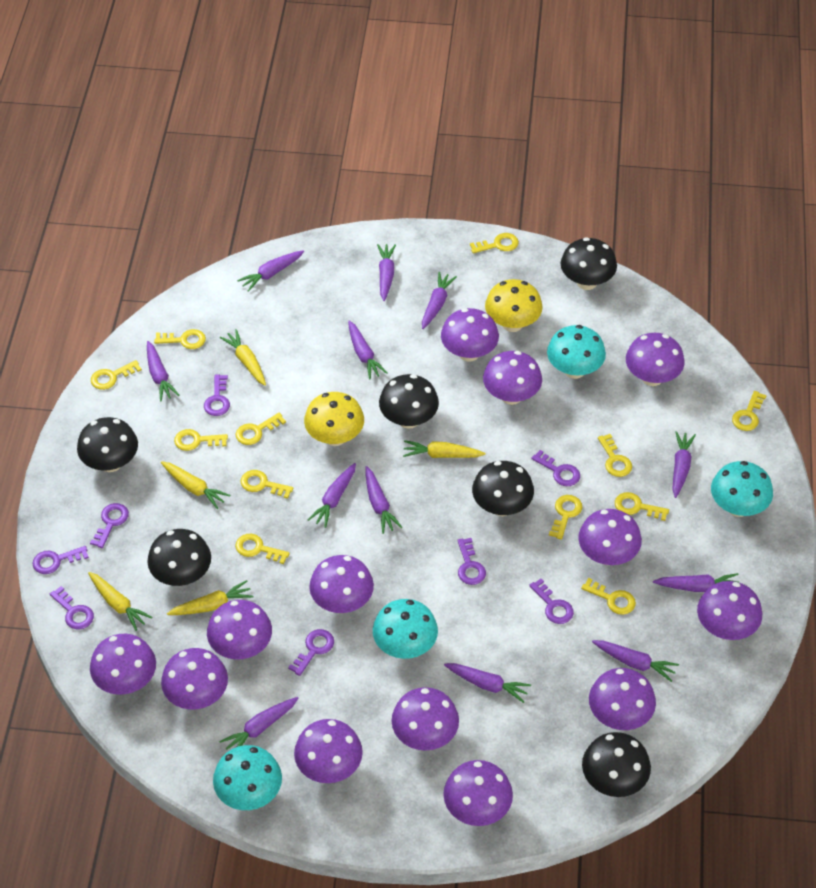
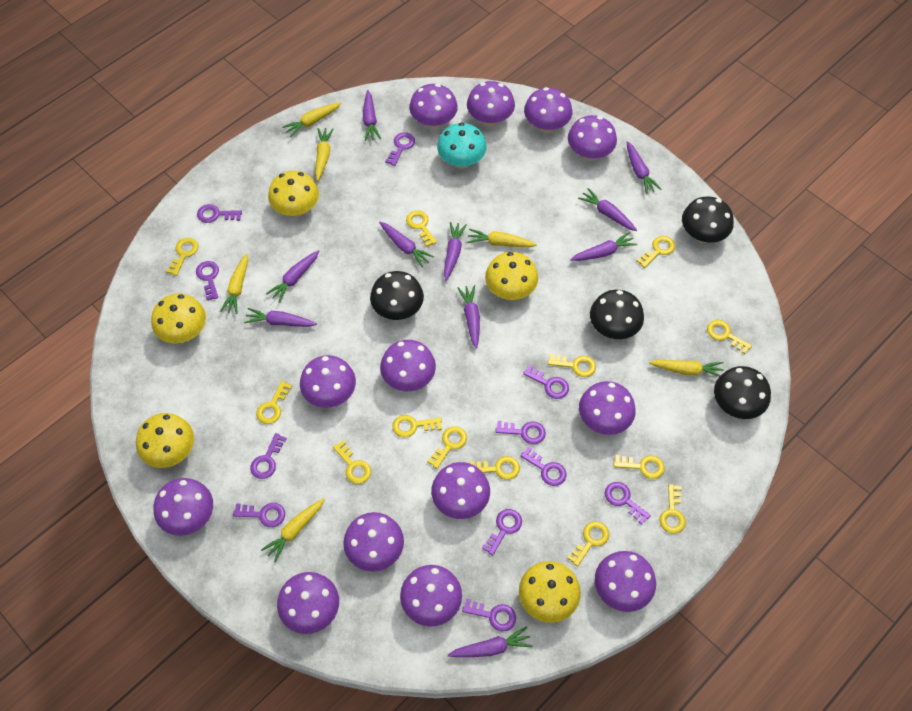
black mushroom: [77,417,138,472] [147,529,211,586] [379,374,439,429] [472,461,534,516] [561,237,617,290] [582,732,651,797] = 6 -> [370,271,424,320] [590,290,644,339] [682,196,734,243] [714,366,771,419] = 4
purple carrot: [147,341,179,401] [219,697,298,750] [237,250,304,292] [308,463,356,528] [348,321,387,379] [365,466,402,534] [377,244,396,301] [422,272,457,329] [444,663,531,703] [592,640,679,682] [653,573,738,592] [672,431,696,498] = 12 -> [244,308,317,327] [266,250,319,303] [363,90,381,141] [379,222,434,268] [444,222,467,281] [448,626,532,657] [458,285,480,349] [570,232,637,261] [578,188,637,231] [626,141,661,194] = 10
purple key: [32,546,89,574] [50,586,94,630] [90,503,129,548] [204,374,230,416] [288,629,334,676] [458,538,486,585] [529,579,574,624] [531,450,580,486] = 8 -> [196,261,219,300] [197,204,242,223] [233,503,285,527] [250,433,287,479] [385,132,415,166] [462,598,516,632] [482,509,522,556] [495,421,546,444] [520,447,566,486] [523,365,569,399] [605,482,651,524] = 11
turquoise mushroom: [213,745,282,810] [373,599,438,659] [547,325,606,379] [711,461,773,517] = 4 -> [437,122,487,169] = 1
yellow carrot: [88,572,152,631] [161,461,230,509] [167,580,253,615] [220,329,266,386] [403,440,485,458] = 5 -> [220,253,248,314] [261,498,325,562] [282,102,342,137] [315,128,334,181] [467,229,537,247] [649,360,724,377] = 6
yellow key: [91,360,142,390] [154,329,206,349] [174,429,228,451] [235,534,290,564] [236,413,286,445] [240,470,294,499] [470,233,519,253] [549,495,582,540] [581,578,636,615] [598,434,632,477] [615,492,669,521] [732,391,767,431] = 12 -> [166,238,198,276] [256,381,292,424] [333,440,371,484] [392,415,442,438] [406,210,437,247] [427,426,467,469] [470,456,520,480] [548,353,596,377] [567,521,609,567] [614,455,665,479] [636,236,675,268] [660,484,686,534] [707,320,752,354] = 13
yellow mushroom: [304,392,364,446] [485,279,543,332] = 2 -> [136,413,194,468] [151,294,206,343] [268,171,319,217] [485,252,538,300] [519,561,581,623] = 5

